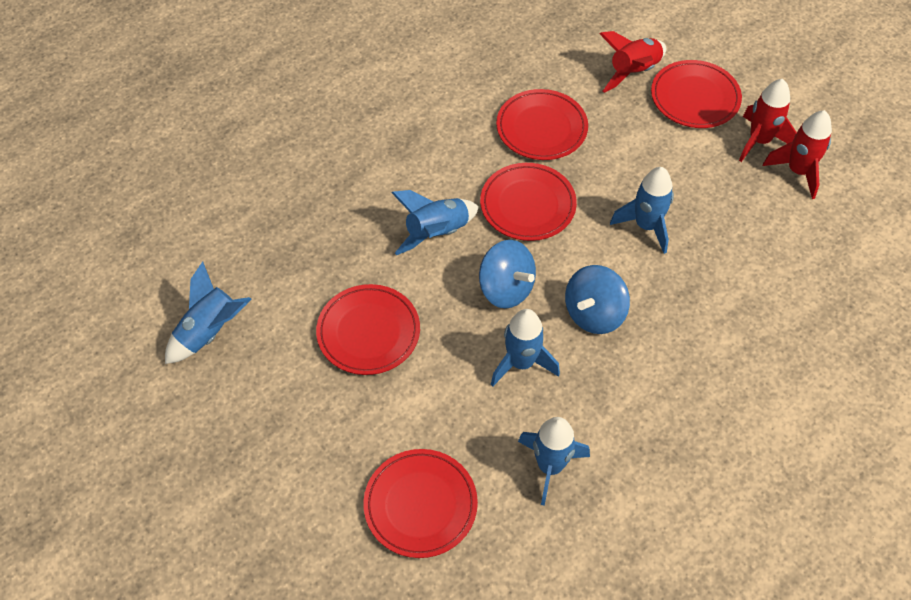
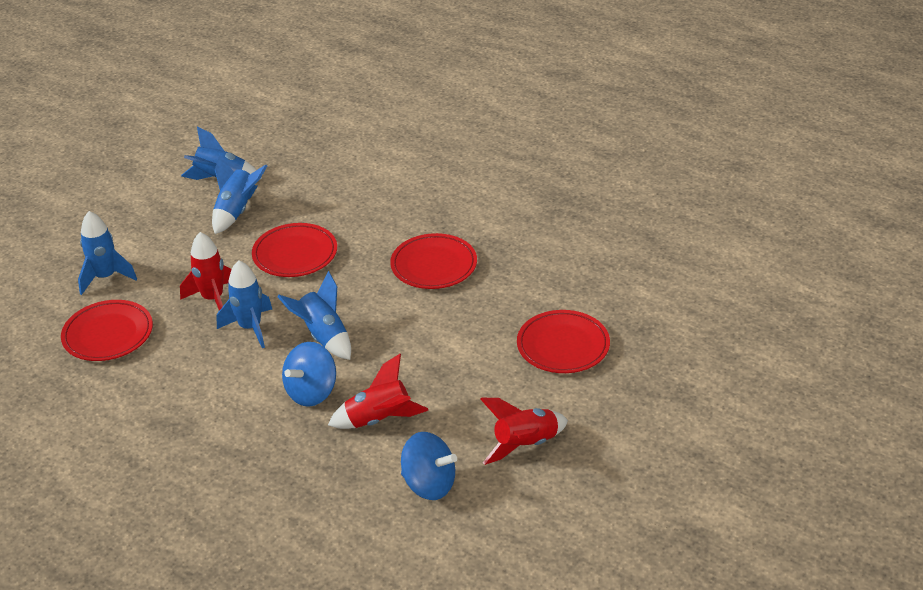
red plate: [316,284,420,375] [363,449,478,558] [480,163,577,241] [496,89,588,160] [651,60,742,128] = 5 -> [61,300,153,361] [252,223,337,277] [390,233,477,289] [517,310,610,373] = 4

